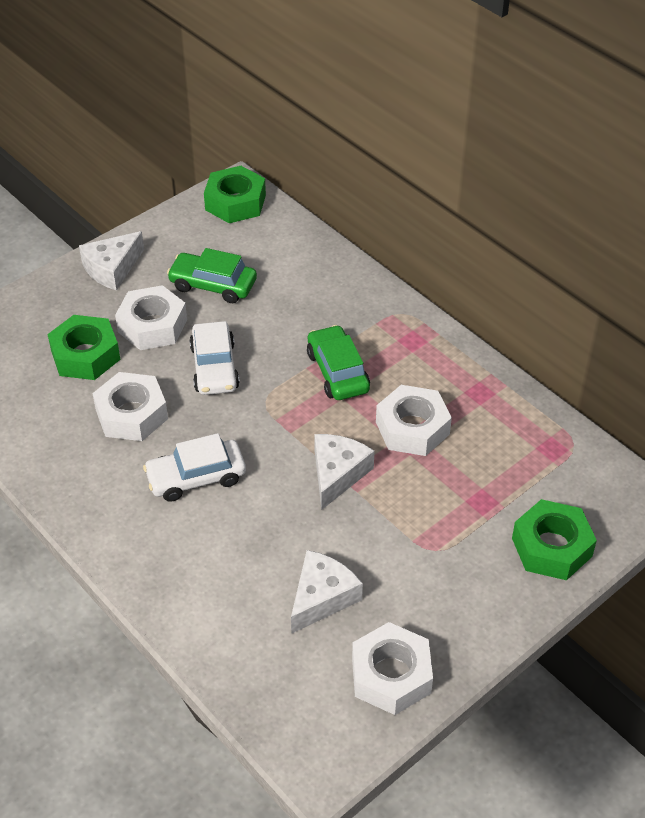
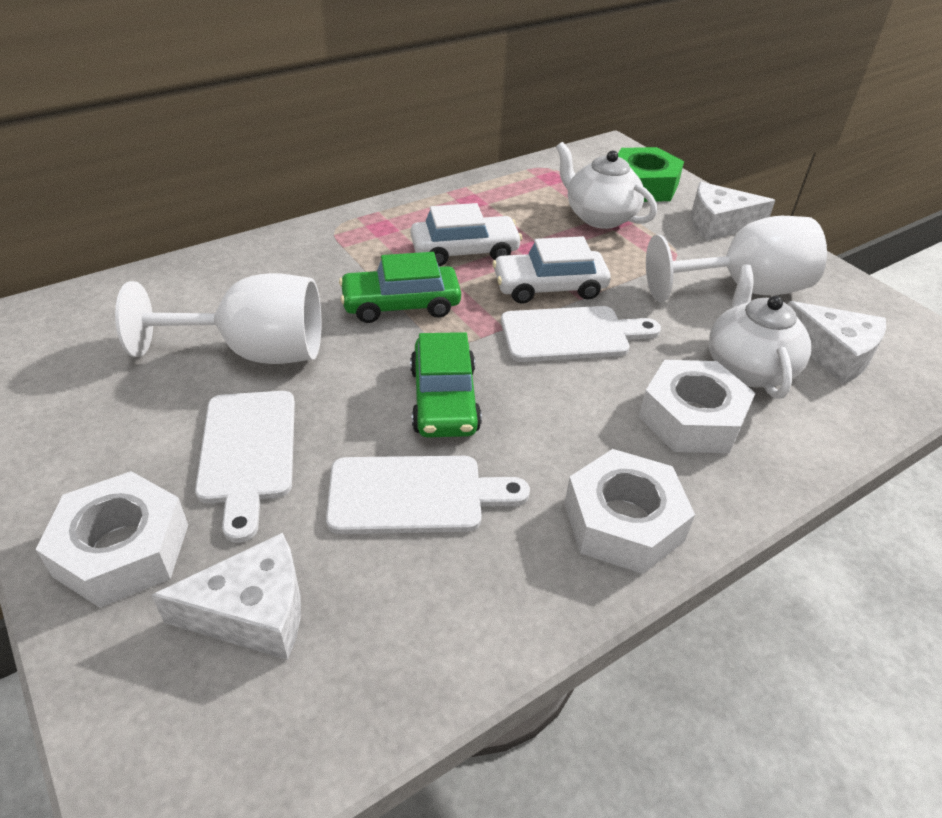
green nut: [47,315,120,380] [204,166,266,223] [512,499,597,580] = 3 -> [618,147,684,202] = 1
white cutting board: none = 0 -> [195,391,295,543] [326,456,530,534] [501,306,661,362] = 3
white goblet: none = 0 -> [115,273,322,364] [646,216,827,302] = 2
white nut: [92,372,168,441] [115,285,187,350] [352,622,433,715] [376,385,452,456] = 4 -> [36,471,188,608] [564,449,695,574] [639,360,755,453] = 3
white teapot: none = 0 -> [556,142,657,229] [709,265,811,399] = 2

